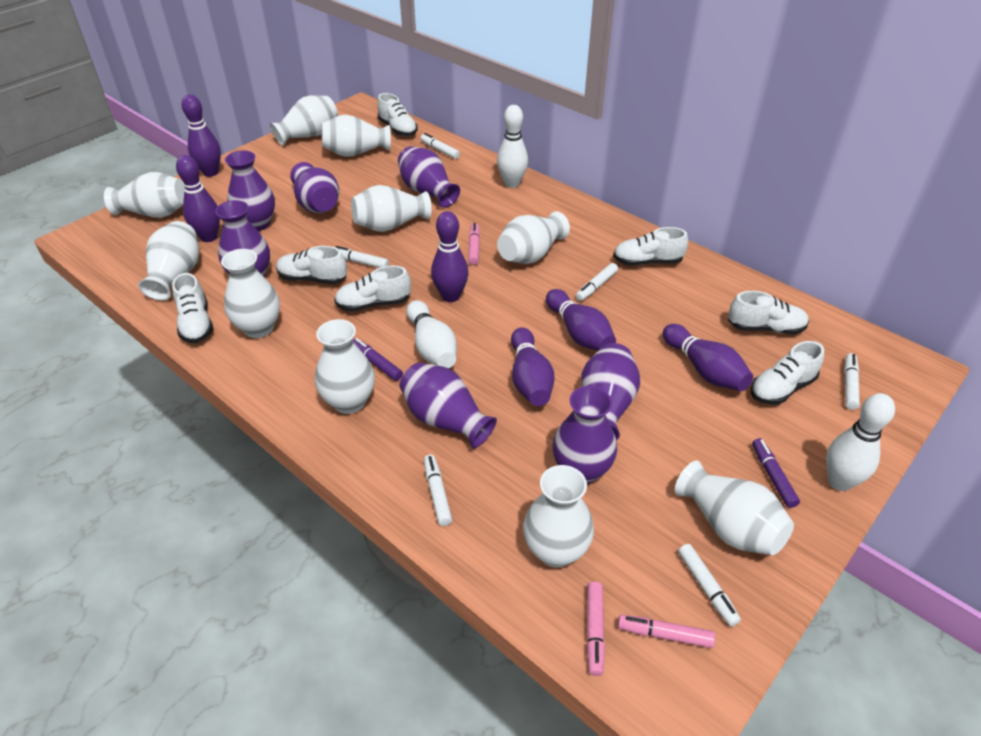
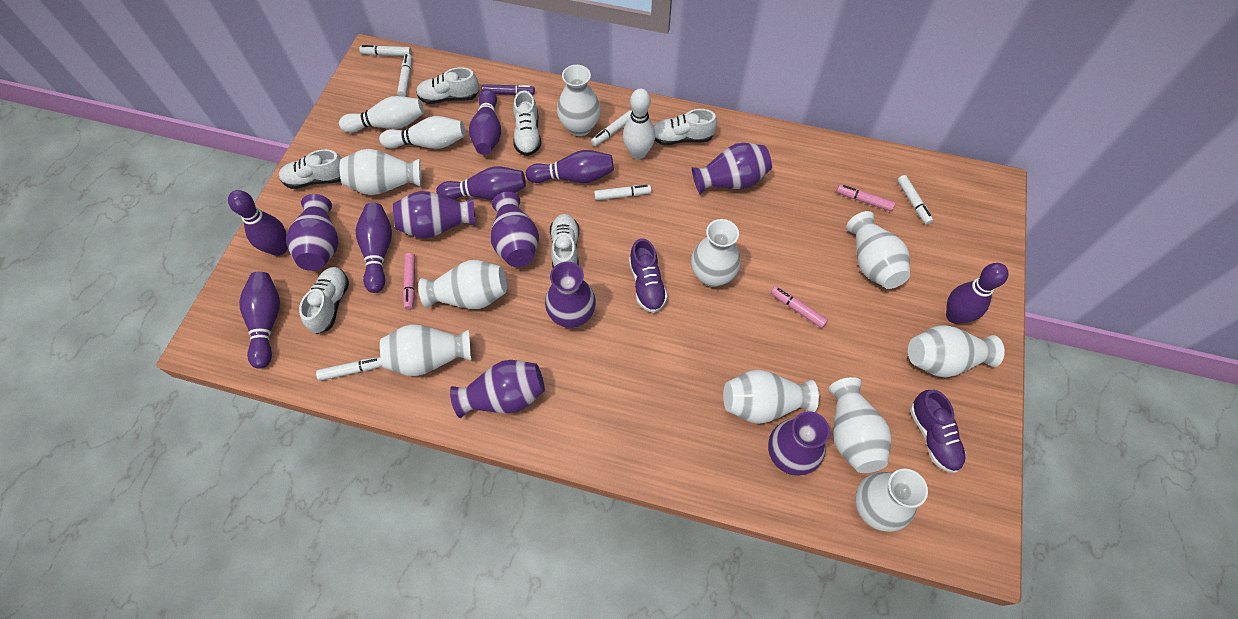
purple bowling pin: [176,155,220,242] [182,94,221,177] [431,211,469,302] [511,327,554,406] [546,289,616,351] [663,324,753,391] = 6 -> [228,190,287,256] [239,272,280,368] [355,203,392,293] [436,166,526,200] [469,89,501,155] [526,150,614,183] [946,263,1009,324] = 7
purple marker: [352,338,403,381] [752,438,800,508] = 2 -> [481,84,535,95] = 1
purple shoe: none = 0 -> [629,238,668,313] [910,390,966,473] = 2
white shoe: [172,273,213,343] [276,246,347,284] [334,266,411,312] [377,93,418,136] [613,227,688,266] [728,291,809,334] [751,341,824,405] = 7 -> [279,149,342,189] [299,267,349,334] [416,67,479,104] [513,90,541,156] [550,214,579,268] [654,109,717,145] = 6

